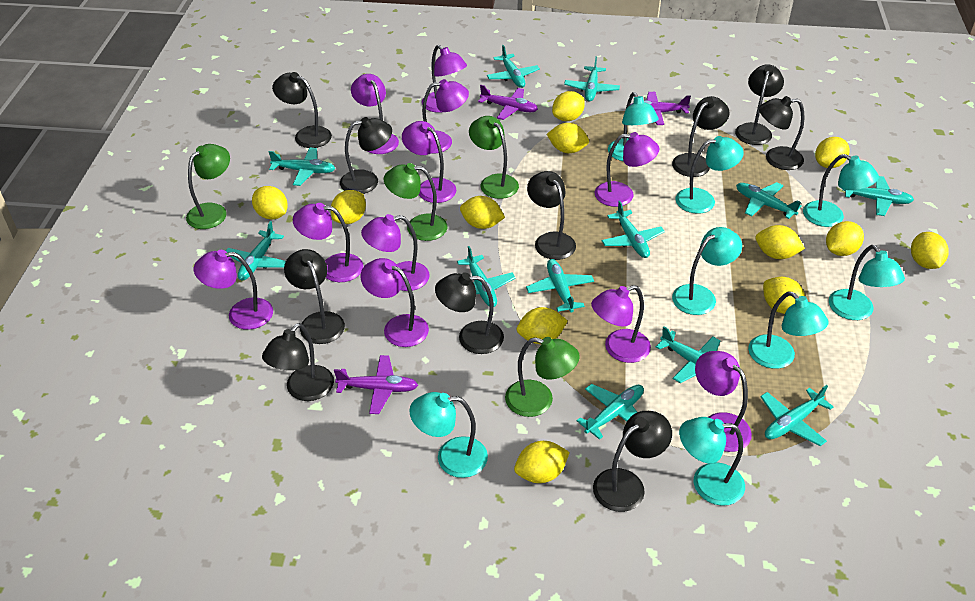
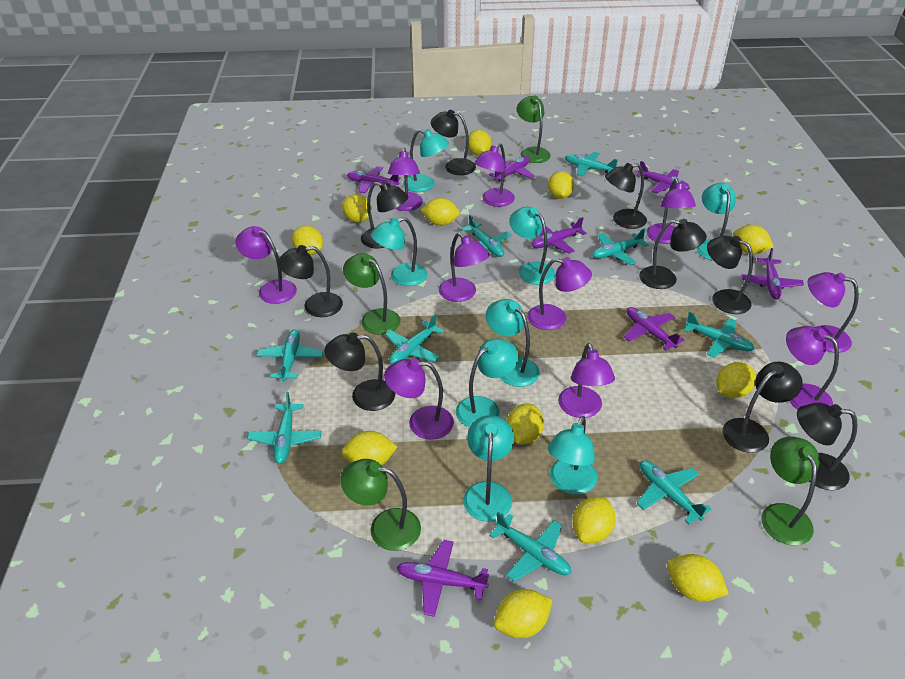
black lamp: [262,323,334,401] [272,72,332,148] [284,249,345,344] [340,117,392,194] [435,273,504,354] [527,171,576,260] [593,411,672,512] [672,96,729,177] [735,64,784,145] [759,96,805,170] = 10 -> [277,245,343,317] [324,332,395,411] [361,182,408,248] [431,110,476,175] [605,163,647,229] [639,219,707,289] [707,235,753,314] [722,362,803,453] [797,403,858,490] = 9
purple lamp: [194,250,273,330] [293,203,363,282] [351,74,399,154] [360,258,429,347] [361,214,430,291] [402,121,456,203] [422,45,467,113] [422,79,469,153] [591,285,651,363] [595,132,659,207] [695,351,752,452] = 11 -> [235,226,297,304] [384,358,454,440] [388,148,423,211] [439,233,489,302] [474,143,515,207] [527,257,592,330] [558,343,615,418] [647,179,696,244] [786,326,839,409] [808,272,859,353] = 10
purple plane: [334,355,418,414] [478,85,538,120] [630,92,691,125] = 3 -> [347,166,401,193] [397,540,489,617] [488,156,535,182] [532,217,587,253] [624,307,684,350] [636,161,690,193] [742,248,804,299] = 7
turquoise plane: [226,221,286,280] [269,148,335,186] [457,246,516,307] [487,45,540,88] [526,259,594,313] [564,56,620,102] [577,384,644,440] [601,201,665,258] [656,326,720,383] [736,182,802,219] [760,385,833,446] [842,176,914,216] = 12 -> [247,392,322,464] [256,329,323,381] [385,314,444,364] [461,215,512,257] [489,512,571,582] [565,152,618,176] [592,228,649,265] [637,460,711,524] [684,312,755,358] = 9

